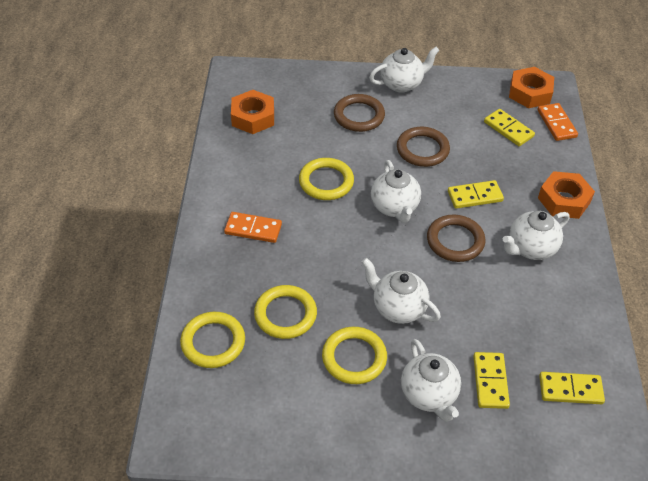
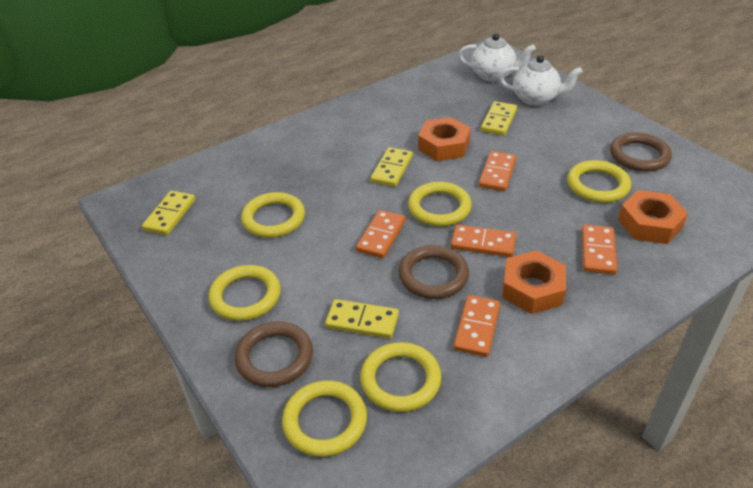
orange domino: [224,212,282,243] [537,103,578,141] = 2 -> [356,210,406,258] [451,225,516,257] [453,295,500,357] [479,151,517,191] [582,225,617,275] = 5
white teapot: [362,258,441,324] [369,47,440,93] [371,160,421,223] [401,339,461,422] [503,211,570,260] = 5 -> [458,33,536,82] [499,55,583,106] = 2
yellow ring: [180,312,245,368] [254,285,317,339] [299,158,354,200] [322,327,387,384] = 4 -> [208,265,281,321] [241,192,305,238] [282,380,367,457] [360,342,441,412] [408,182,472,226] [567,160,631,203] = 6

